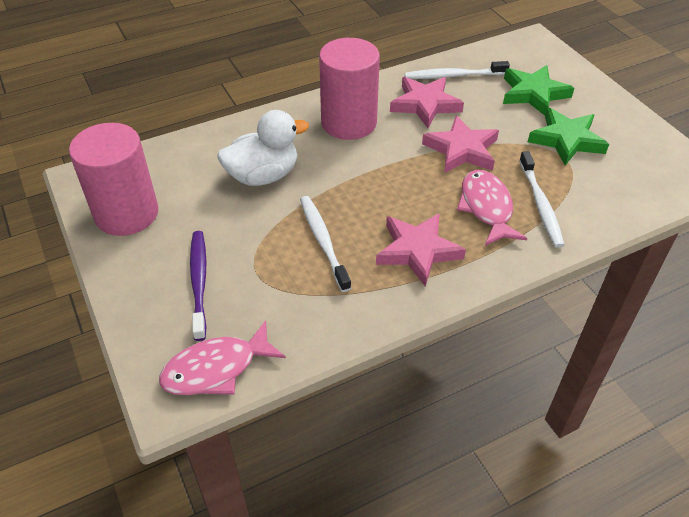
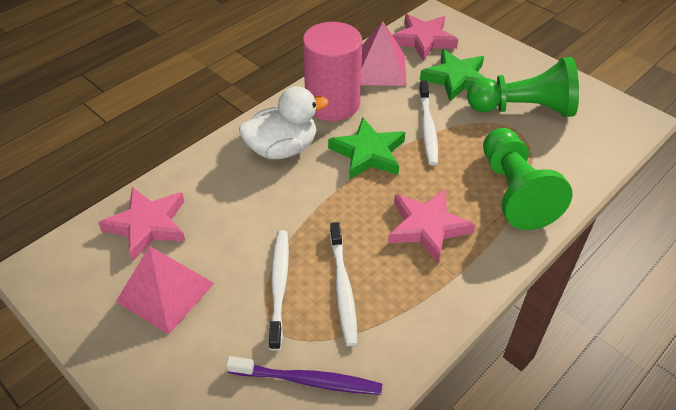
green pawn: none = 0 -> [467,57,579,117] [483,128,572,230] = 2
pink cylinder: [69,123,159,236] [319,38,380,140] = 2 -> [303,22,362,121] = 1
pink fish: [159,320,286,395] [457,170,528,246] = 2 -> none = 0
pink pyramid: none = 0 -> [116,246,214,334] [361,21,407,86] = 2

